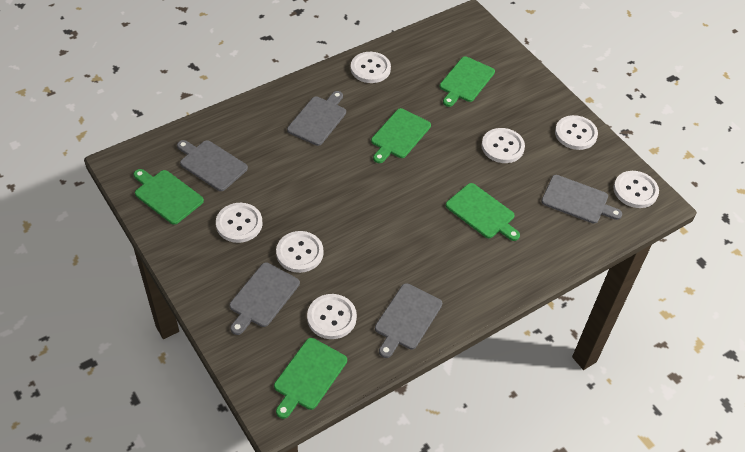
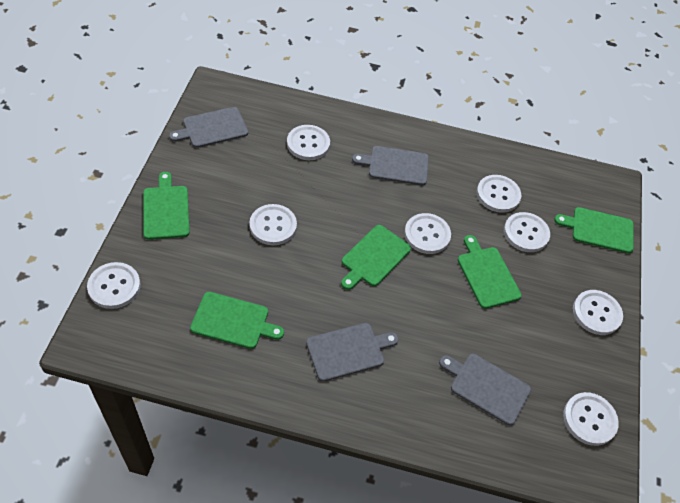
grey cutting board: [177,140,248,191] [229,263,300,335] [287,91,346,146] [375,283,442,358] [541,175,622,224] = 5 -> [169,107,248,148] [306,323,399,382] [352,146,429,185] [439,354,531,425] = 4
white button: [216,203,263,243] [276,231,323,273] [307,294,357,339] [351,52,391,83] [482,128,525,163] [555,115,598,150] [613,171,659,208] = 7 -> [87,262,140,309] [249,204,297,245] [287,125,330,160] [404,213,451,254] [476,175,521,213] [504,212,550,252] [563,392,619,446] [573,290,623,335] = 8

